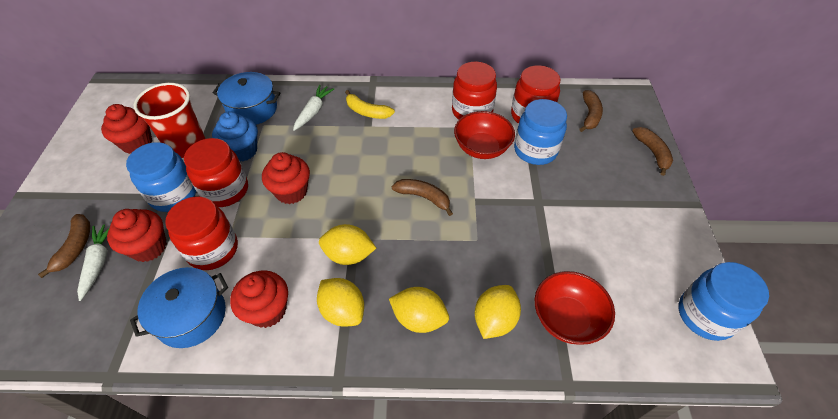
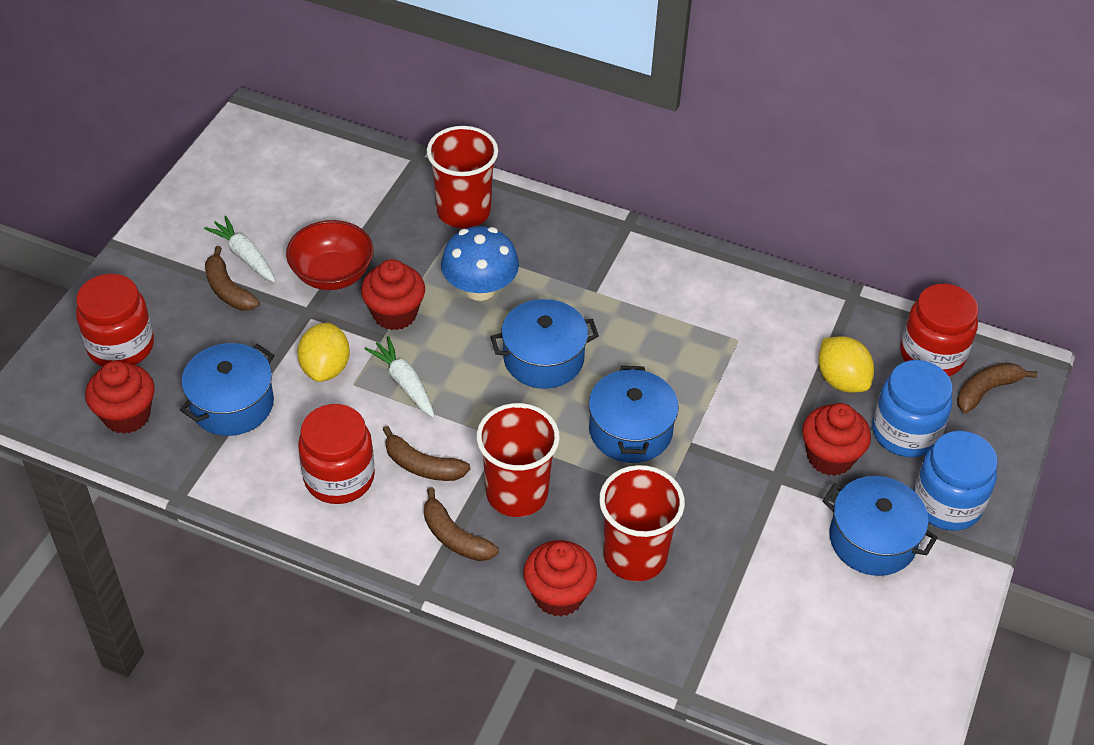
blue cupcake: [212,111,258,161] = 1 -> none = 0
blue jar: [126,142,196,212] [514,99,567,165] [678,262,769,341] = 3 -> [872,360,952,457] [913,431,998,531] = 2
blue mushroom: none = 0 -> [441,226,519,301] = 1
blue pot: [130,267,228,348] [213,72,280,125] = 2 -> [180,343,274,436] [490,299,599,389] [588,366,679,463] [822,476,938,576] = 4
red bowl: [454,111,515,159] [535,271,615,345] = 2 -> [286,220,373,290] = 1
red cup: [134,83,205,158] = 1 -> [427,126,498,228] [476,403,560,517] [599,465,685,581] = 3
red jar: [165,197,238,270] [184,138,248,207] [452,62,497,120] [511,65,560,124] = 4 -> [76,274,154,367] [298,404,375,504] [900,284,978,376] = 3
yellow banana: [345,90,395,119] = 1 -> none = 0
yellow lemon: [317,278,364,326] [319,224,376,265] [389,287,449,333] [475,285,521,339] = 4 -> [297,323,350,382] [818,336,874,393] = 2

